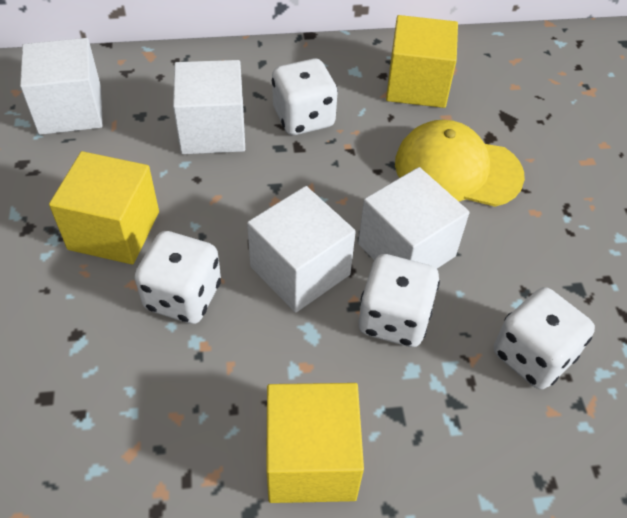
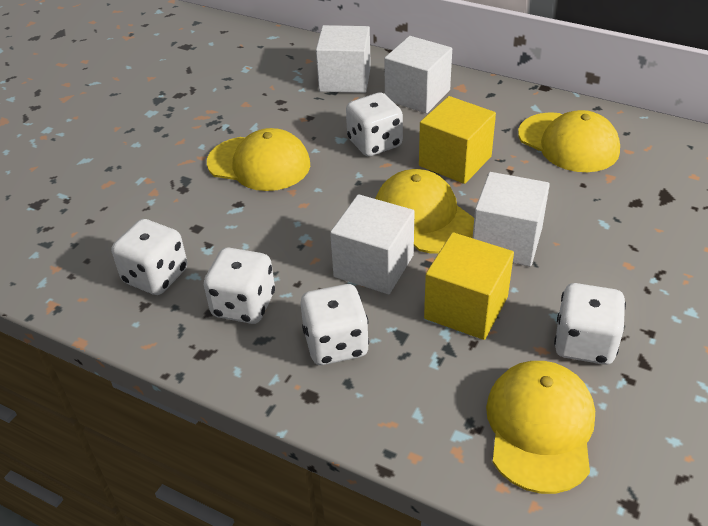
white dice: [135,231,221,324] [272,59,338,135] [359,254,440,347] [494,287,595,390] = 4 -> [112,219,187,295] [204,247,275,324] [300,284,369,365] [346,92,403,156] [554,283,626,365] = 5
yellow cap: [395,120,525,207] = 1 -> [207,128,310,191] [375,169,474,254] [486,361,595,494] [518,110,620,172] = 4
yellow cube: [49,151,159,264] [266,383,364,503] [386,15,458,108] = 3 -> [419,96,496,184] [424,232,514,340] = 2

